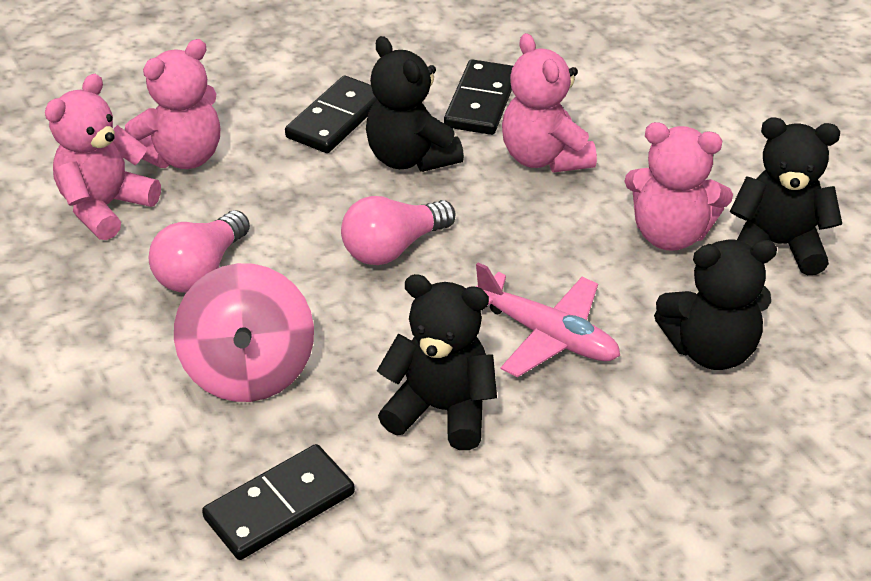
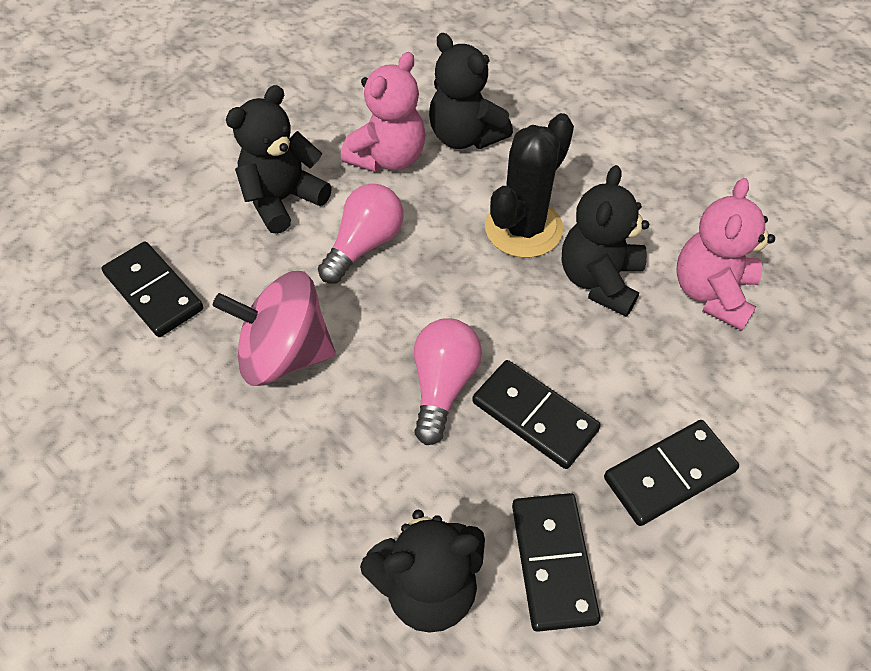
black cactus: none = 0 -> [485,113,574,258] = 1
black domino: [202,444,355,560] [285,76,377,153] [444,59,513,135] = 3 -> [102,241,203,337] [472,360,601,469] [512,493,600,632] [604,420,739,526] = 4
pink plane: [476,262,620,377] = 1 -> none = 0
pink teddy bear: [45,74,161,240] [125,39,220,169] [502,33,597,173] [624,122,733,251] = 4 -> [341,52,426,172] [676,178,775,330] = 2

